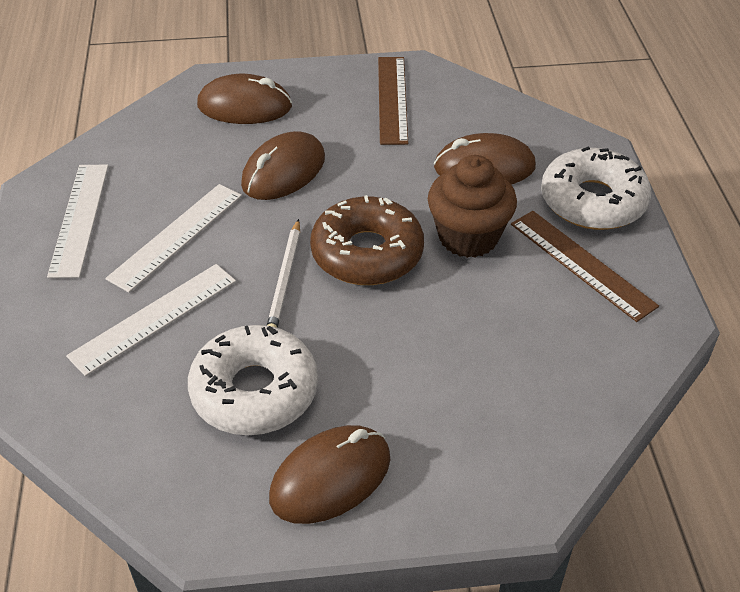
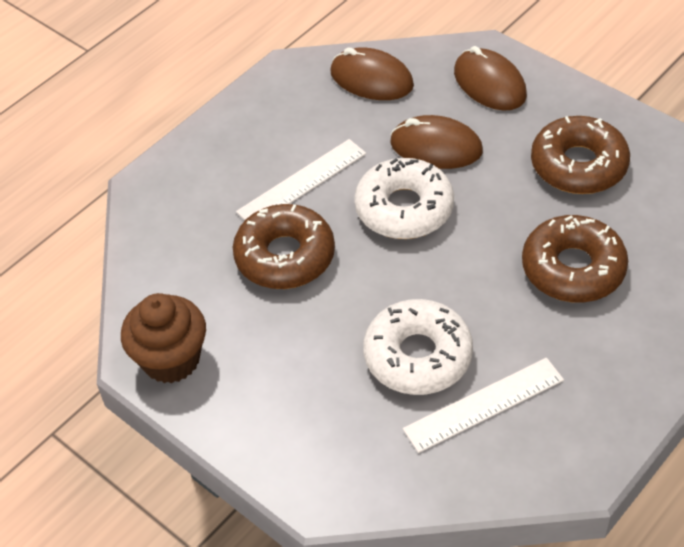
brown donut: [310,195,424,285] = 1 -> [233,204,335,289] [522,215,628,303] [531,116,630,194] = 3
brown mouse: [197,74,292,124] [241,131,325,200] [269,425,390,524] [434,133,536,184] = 4 -> [330,47,414,100] [390,115,483,169] [454,46,527,111] = 3
brown ruler: [378,57,408,145] [511,211,659,322] = 2 -> none = 0
white pencil: [267,219,300,328] = 1 -> none = 0
white ruler: [47,165,108,278] [66,264,236,376] [105,184,242,293] = 3 -> [236,139,366,220] [403,358,564,453] = 2

